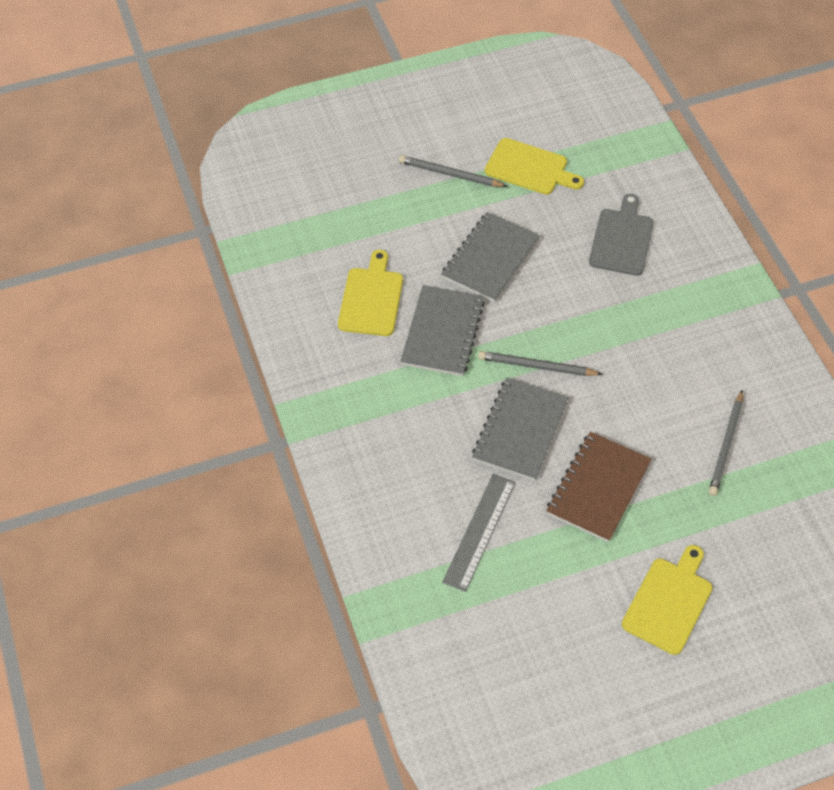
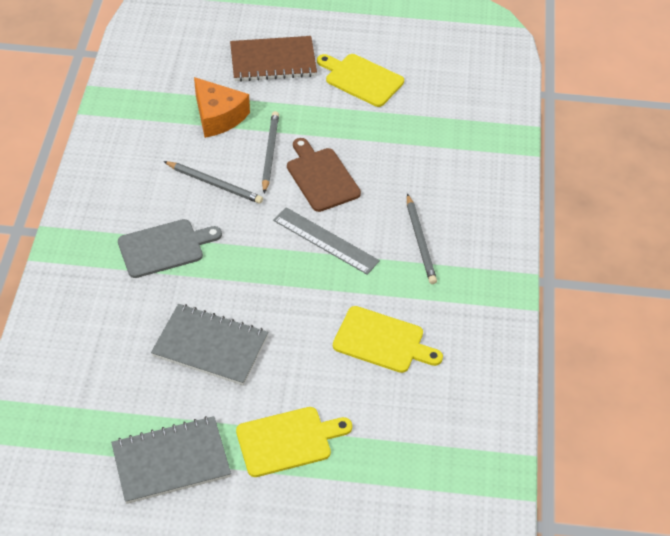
brown cutting board: none = 0 -> [287,138,361,212] = 1
grey notebook: [401,285,485,376] [441,212,540,302] [472,377,569,481] = 3 -> [111,416,231,504] [151,304,269,385] = 2
orange cheese: none = 0 -> [194,77,250,138] = 1

